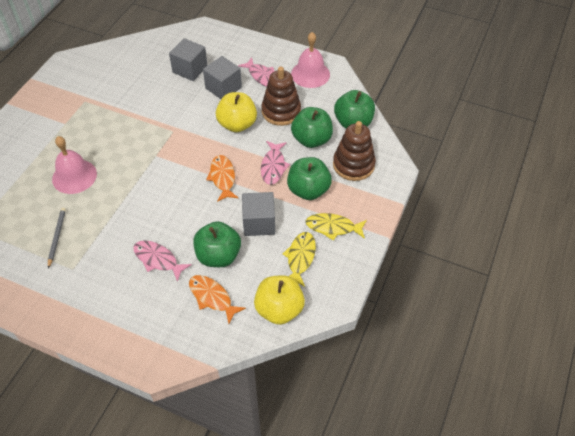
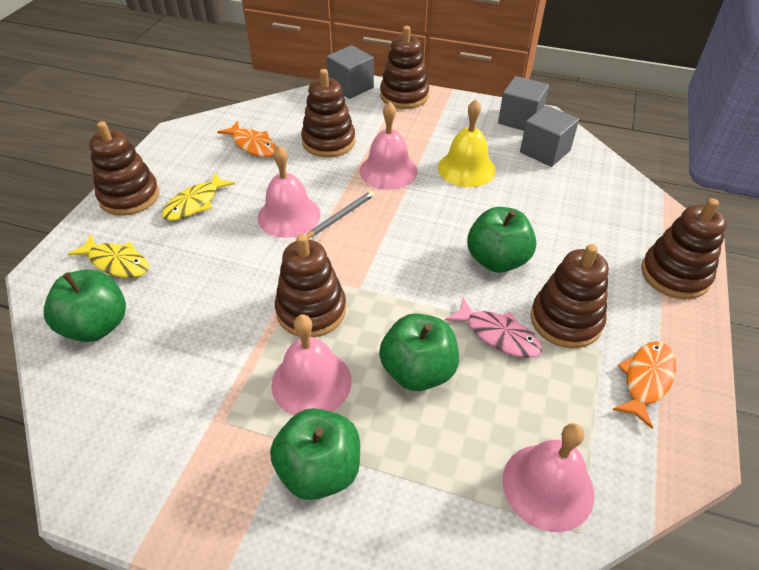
brown stacking toy: [261,67,301,126] [333,121,376,181] = 2 -> [89,121,159,216] [275,234,346,337] [301,69,355,158] [380,26,429,109] [531,244,609,348] [641,198,727,299] = 6
pink bell: [52,136,97,194] [291,32,330,88] = 2 -> [258,145,321,238] [272,314,351,415] [360,101,418,190] [502,423,594,532] = 4
pink fish: [133,241,192,282] [238,57,274,87] [261,141,290,185] = 3 -> [445,298,542,358] = 1
yellow apple: [216,92,257,132] [254,275,305,325] = 2 -> none = 0
yellow bell: none = 0 -> [438,99,496,187] = 1

